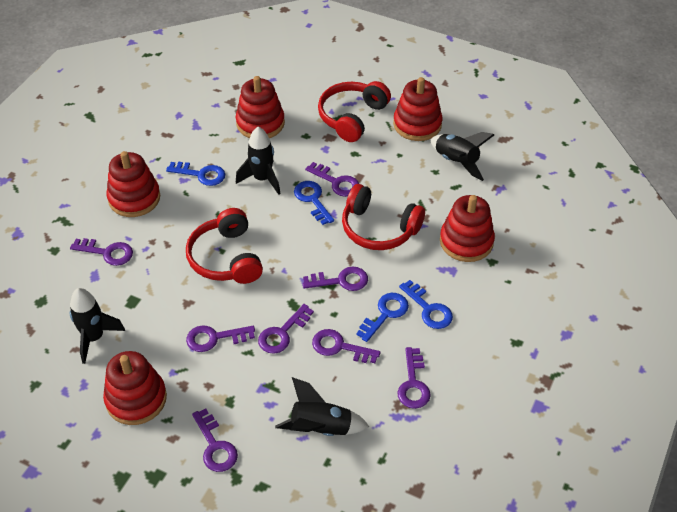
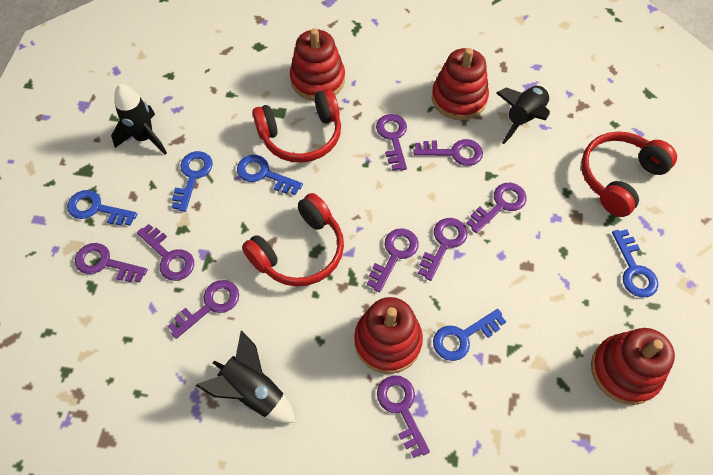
black rocket: [70,288,125,364] [236,127,281,195] [275,377,369,436] [431,132,494,181] = 4 -> [111,84,167,155] [196,330,296,423] [496,86,550,144] = 3
blue key: [166,162,225,186] [294,181,334,225] [356,293,409,342] [399,280,453,329] = 4 -> [67,190,137,226] [172,151,213,212] [237,155,303,195] [433,309,506,361] [612,229,658,298] = 5
purple key: [70,238,133,266] [186,325,255,352] [192,409,238,472] [258,304,314,354] [303,267,368,291] [305,162,359,197] [312,329,380,363] [397,347,431,409] = 8 -> [75,243,148,283] [137,224,194,281] [168,280,239,339] [367,228,419,293] [376,114,407,171] [377,375,430,458] [414,139,483,166] [418,218,467,281] [467,183,527,233] = 9
red stacking toy: [103,351,167,425] [107,151,160,217] [236,76,285,138] [393,77,443,141] [440,195,495,262] = 5 -> [290,28,345,101] [354,297,423,374] [432,48,489,120] [591,328,675,405] = 4

